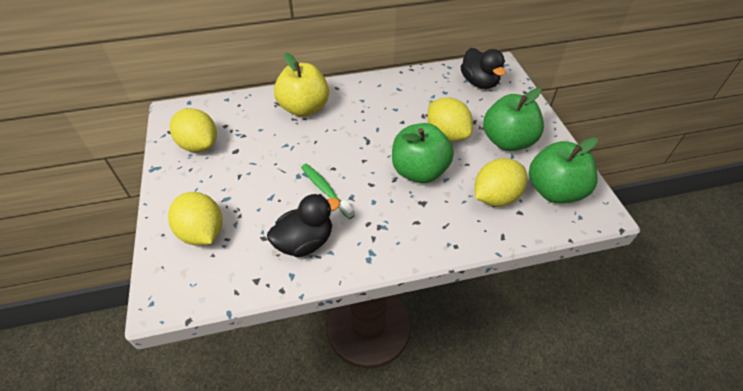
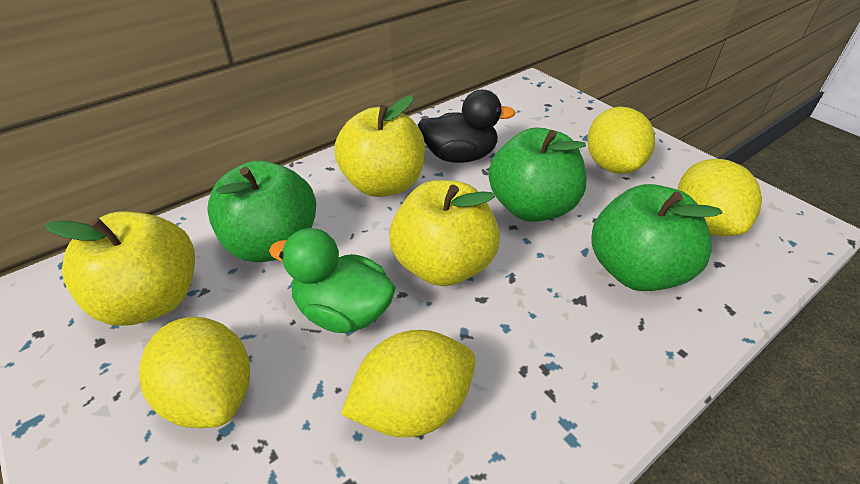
black duck: [267,194,340,257] [461,48,506,89] = 2 -> [418,90,516,163] = 1
green duck: none = 0 -> [269,228,396,333] = 1
green toothbrush: [301,164,355,219] = 1 -> none = 0
yellow apple: [274,53,329,117] = 1 -> [45,212,195,326] [335,95,425,197] [389,180,500,286] = 3

